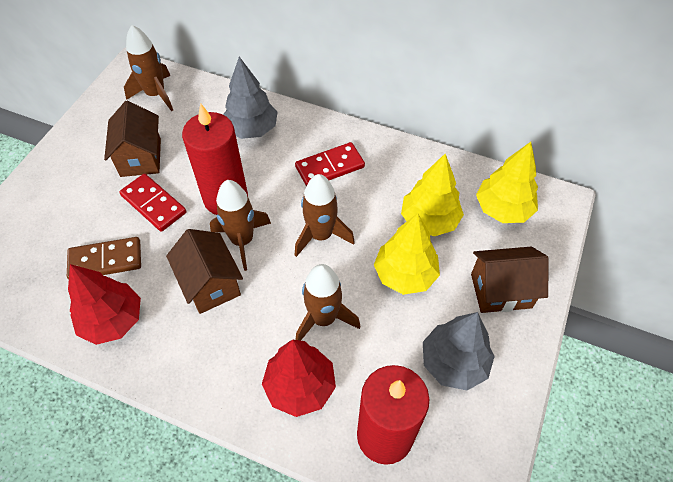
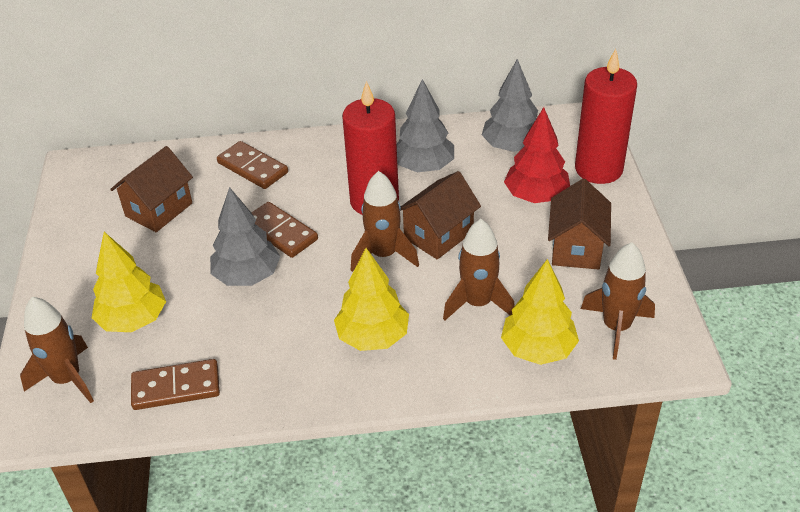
brown domino: [67,237,141,280] = 1 -> [131,359,220,410] [217,141,288,189] [252,202,318,258] = 3
grey tree: [223,57,278,139] [423,312,495,390] = 2 -> [210,187,280,286] [397,79,454,172] [482,59,538,152] = 3
red domino: [119,174,186,232] [295,142,365,186] = 2 -> none = 0
red tree: [68,264,141,345] [262,340,336,417] = 2 -> [504,107,570,203] = 1

